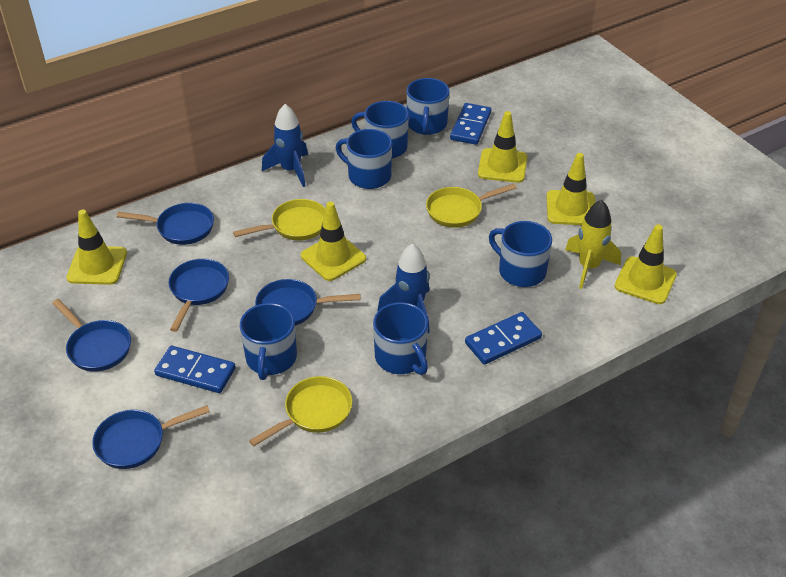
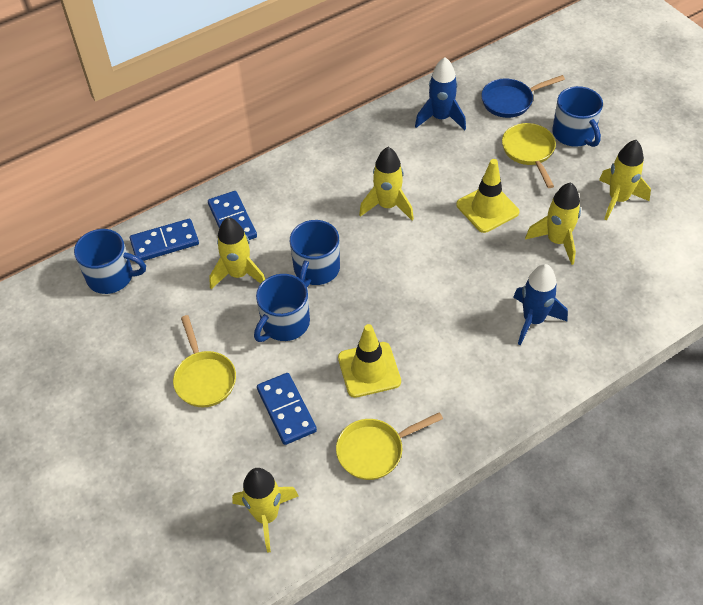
blue mug: [240,303,297,380] [336,129,392,189] [351,101,409,159] [373,302,428,375] [407,78,450,135] [489,221,552,287] = 6 -> [74,229,146,294] [254,274,310,342] [290,220,340,287] [552,86,603,147] = 4
blue pan: [52,299,131,372] [92,405,210,469] [116,203,214,245] [168,259,229,332] [255,279,361,326] = 5 -> [481,75,565,118] = 1
yellow rocket: [565,200,621,289] = 1 -> [209,217,265,289] [232,468,299,553] [359,147,414,220] [525,182,581,265] [599,140,651,220] = 5
yellow traffic cone: [66,210,127,285] [301,201,366,281] [478,111,527,183] [546,153,595,225] [614,224,677,304] = 5 -> [338,324,401,398] [456,159,519,233] = 2

